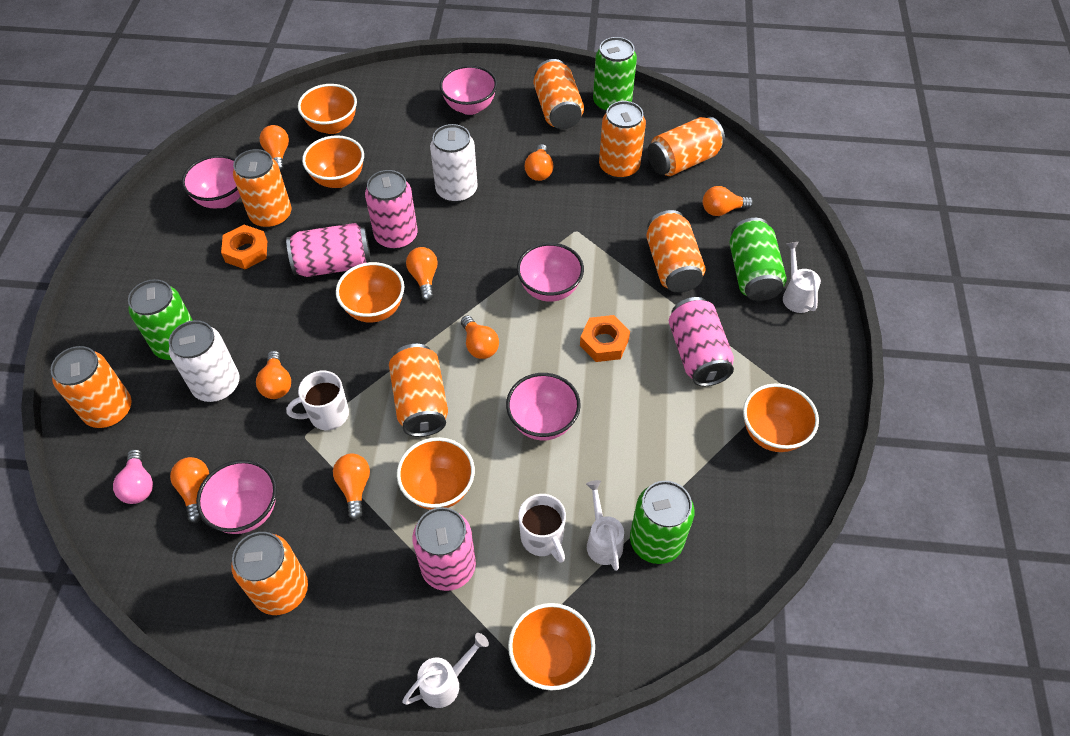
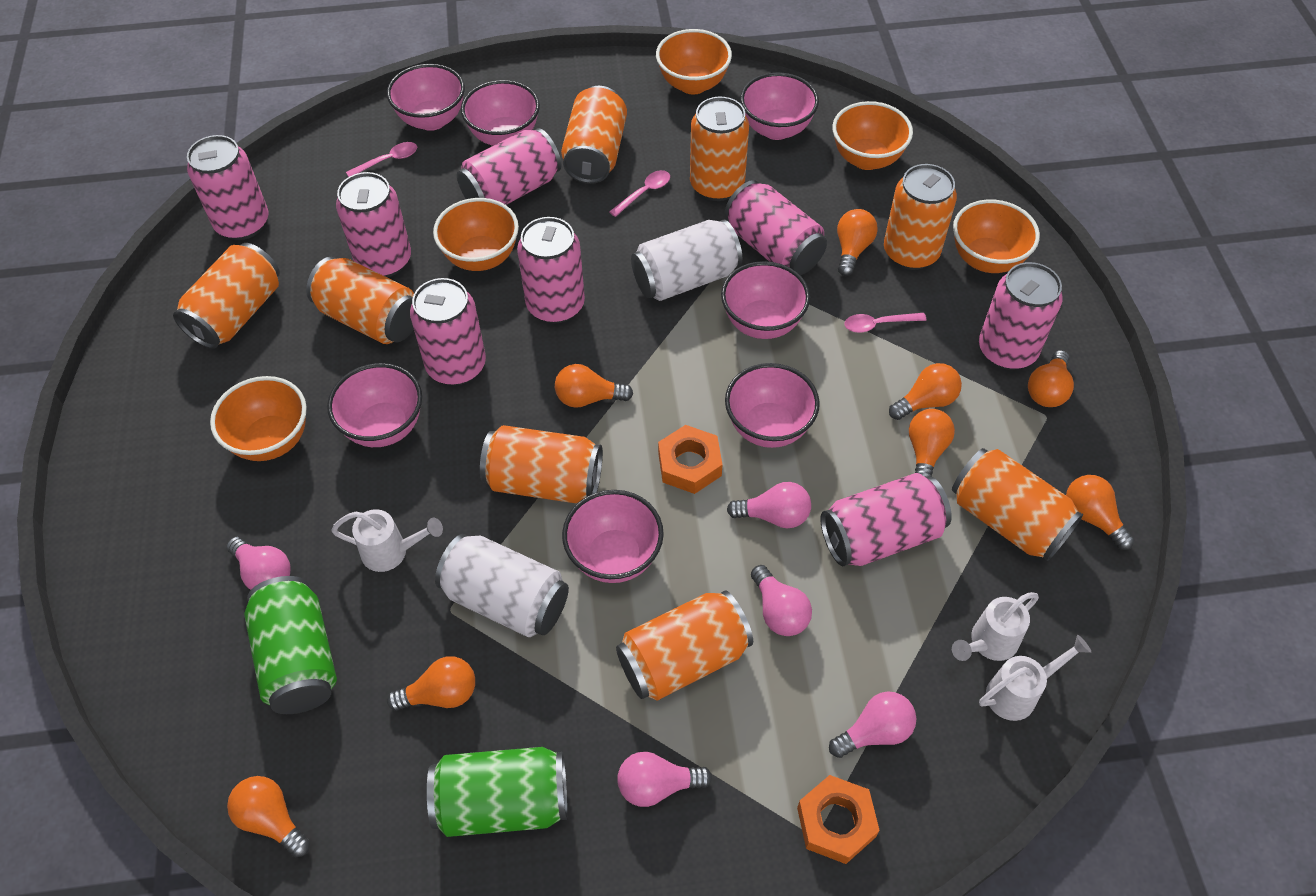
green can: [128,279,193,360] [593,37,637,112] [630,481,695,564] [730,218,787,301] = 4 -> [244,576,337,714] [427,747,567,837] = 2
orange bowl: [298,84,357,134] [302,135,364,188] [336,262,404,322] [397,437,475,510] [508,603,595,691] [743,383,819,452] = 6 -> [210,376,307,461] [433,198,519,271] [656,29,732,94] [832,101,913,170] [953,200,1040,273] = 5
pink bowl: [182,155,240,209] [196,460,277,534] [440,65,497,115] [506,373,581,441] [517,243,584,302] = 5 -> [327,363,422,447] [387,64,465,131] [461,80,540,146] [562,490,664,583] [721,261,810,339] [725,363,820,448] [740,73,819,140] = 7
pink can: [286,223,371,277] [365,170,418,250] [412,507,476,591] [669,297,734,387] = 4 -> [187,135,269,240] [336,172,411,277] [410,278,486,385] [457,128,561,205] [517,217,585,324] [725,180,827,275] [820,473,952,566] [979,262,1063,370] = 8
pink light bulb: [113,449,153,504] = 1 -> [226,537,291,590] [617,752,712,807] [727,482,811,528] [751,565,812,636] [829,691,916,758] = 5
pink spoon: none = 0 -> [346,142,417,177] [609,170,670,217] [844,313,927,333] = 3
white mug: [286,371,349,430] [518,494,566,563] = 2 -> none = 0

